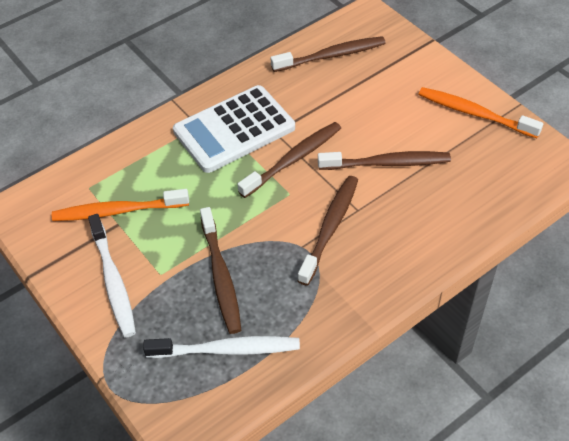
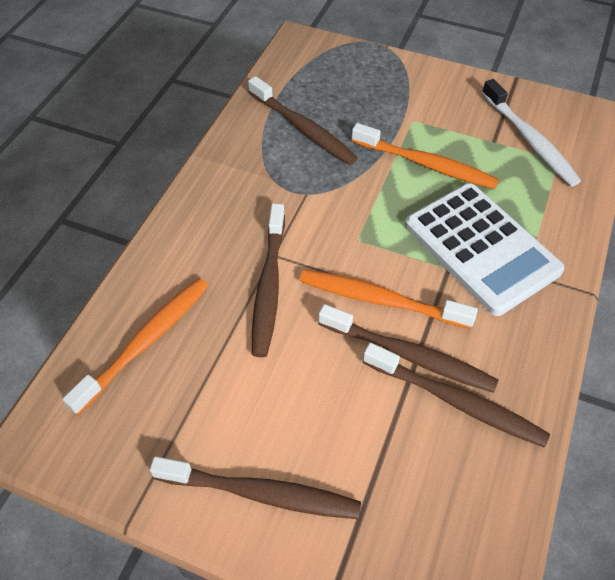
orange toothbrush: [52,189,189,221] [418,87,543,138] = 2 -> [62,278,209,415] [300,270,478,329] [352,123,499,189] = 3
white toothbrush: [88,214,136,338] [143,336,300,358] = 2 -> [482,79,581,187] = 1

